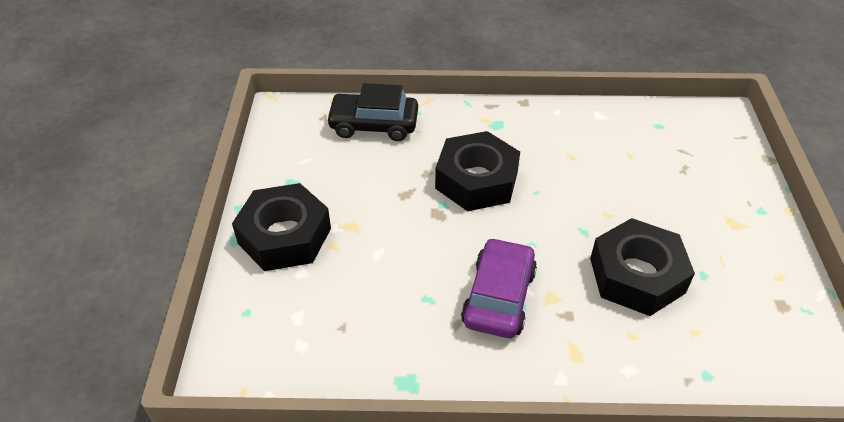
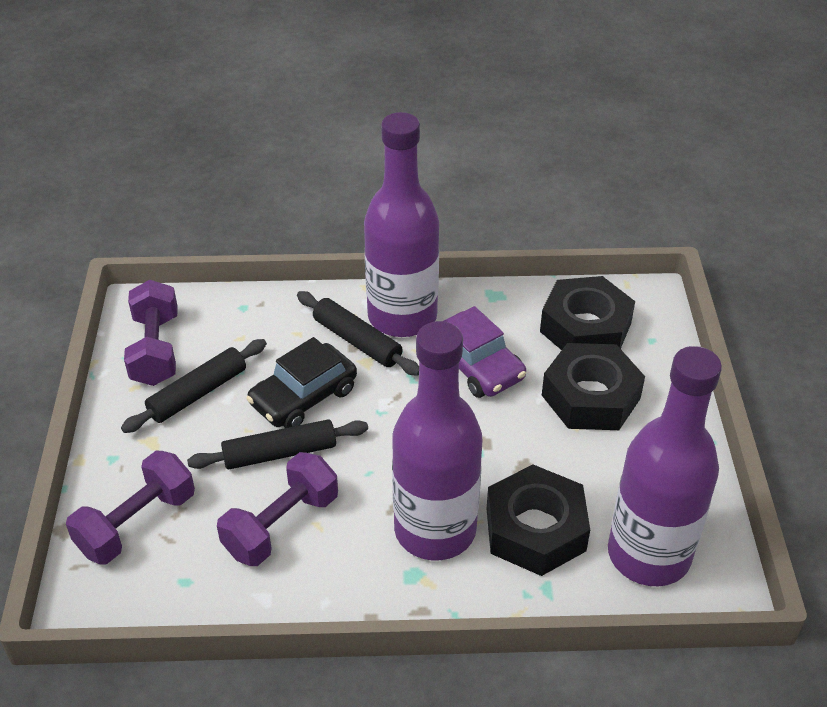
black rolling pin: none = 0 -> [121,339,267,433] [187,419,368,469] [297,291,419,376] = 3
purple bottle: none = 0 -> [364,112,439,337] [392,321,483,560] [608,346,722,586] = 3
purple dumbbell: none = 0 -> [66,451,195,564] [124,280,178,386] [217,452,338,566] = 3

